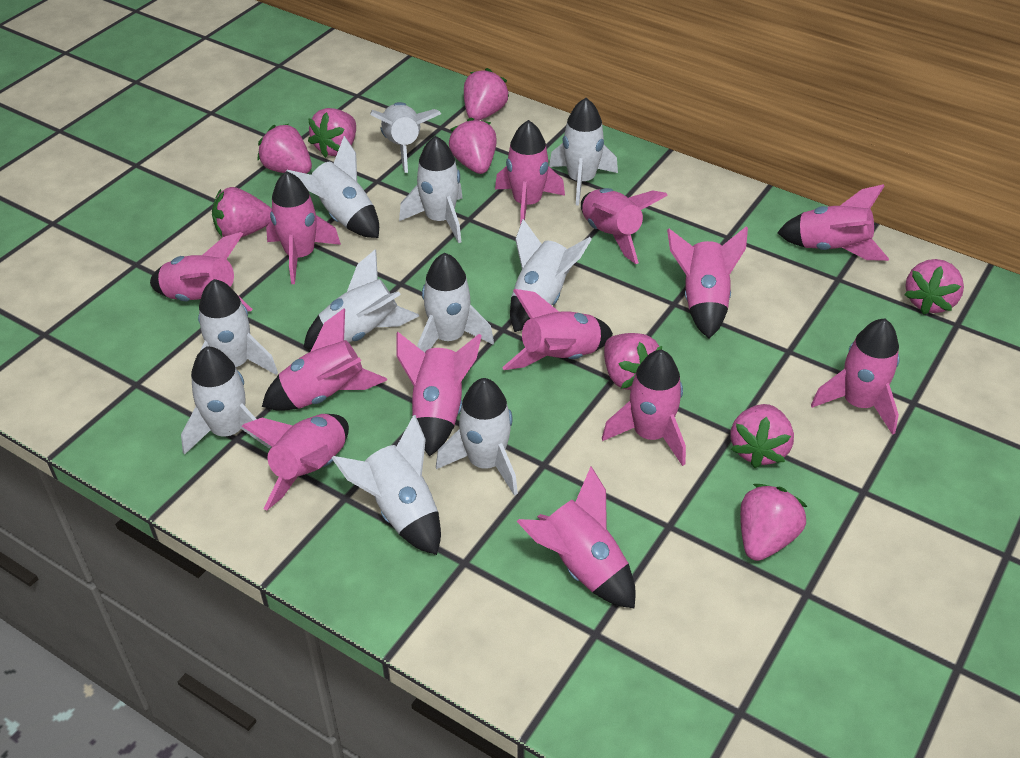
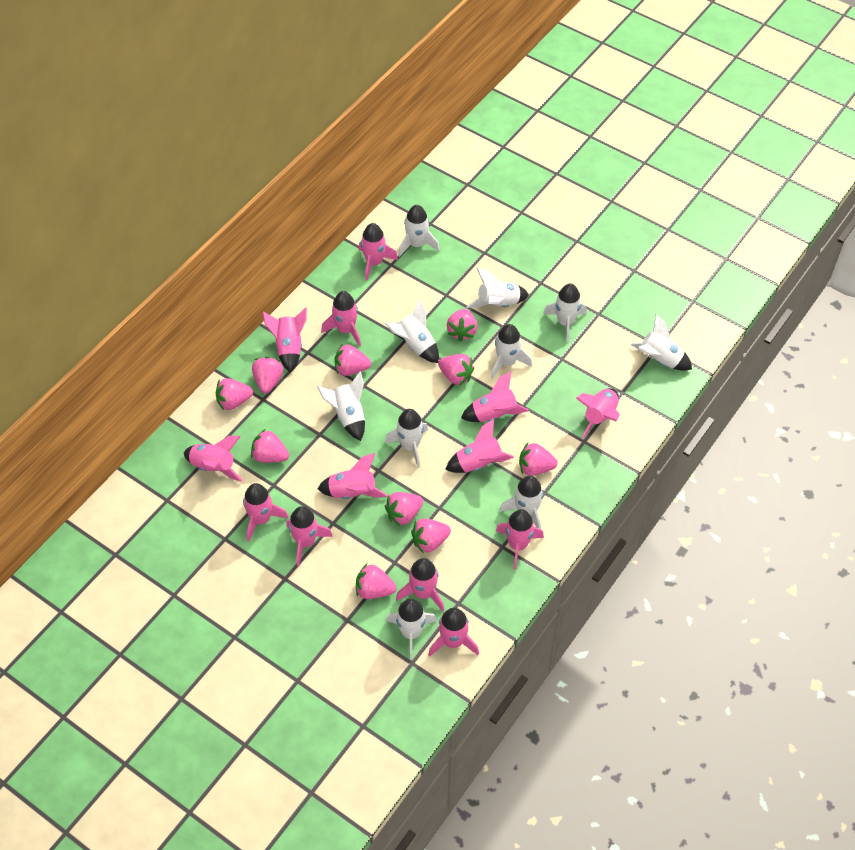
pink strawberry: [212,187,272,237] [257,124,312,174] [308,108,356,158] [449,118,497,174] [464,68,509,120] [604,333,662,390] [730,404,794,468] [740,484,807,561] [904,259,964,315] = 9 -> [216,378,253,410] [251,429,289,463] [252,357,283,393] [334,345,371,376] [356,564,396,599] [385,492,423,526] [411,519,451,554] [438,354,474,386] [447,309,477,342] [519,443,558,476] = 10
white rocket: [181,346,271,455] [198,279,278,375] [286,136,379,238] [303,250,419,349] [332,415,441,555] [370,102,441,173] [399,136,463,243] [417,253,494,352] [436,378,518,496] [510,219,592,332] [549,98,618,206] = 11 -> [317,371,365,441] [385,299,439,363] [385,409,428,467] [386,599,437,660] [398,205,440,257] [467,268,529,308] [491,324,532,379] [500,476,543,529] [543,284,587,342] [630,314,692,371] = 10

